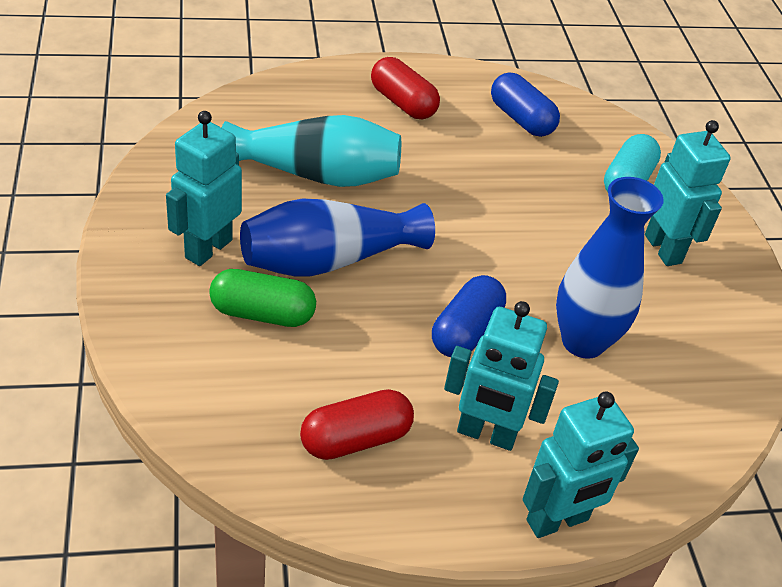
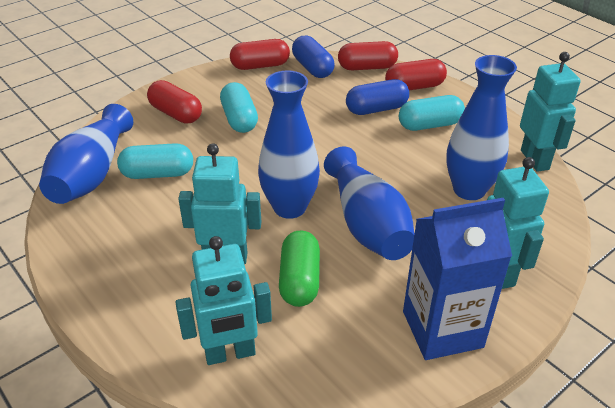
blue carton: none = 0 -> [403,198,512,360] = 1
blue vase: [240,199,435,276] [556,177,664,359] = 2 -> [39,104,133,204] [258,70,320,219] [324,147,414,260] [446,55,517,200] = 4
red capsule: [300,389,414,460] [371,57,440,119] = 2 -> [147,80,202,124] [230,39,290,70] [338,41,398,70] [385,59,447,90] = 4
turquoise capsule: [604,134,661,192] = 1 -> [117,143,193,179] [220,82,258,133] [399,95,465,131] = 3
turquoise vase: [222,115,401,187] = 1 -> none = 0

